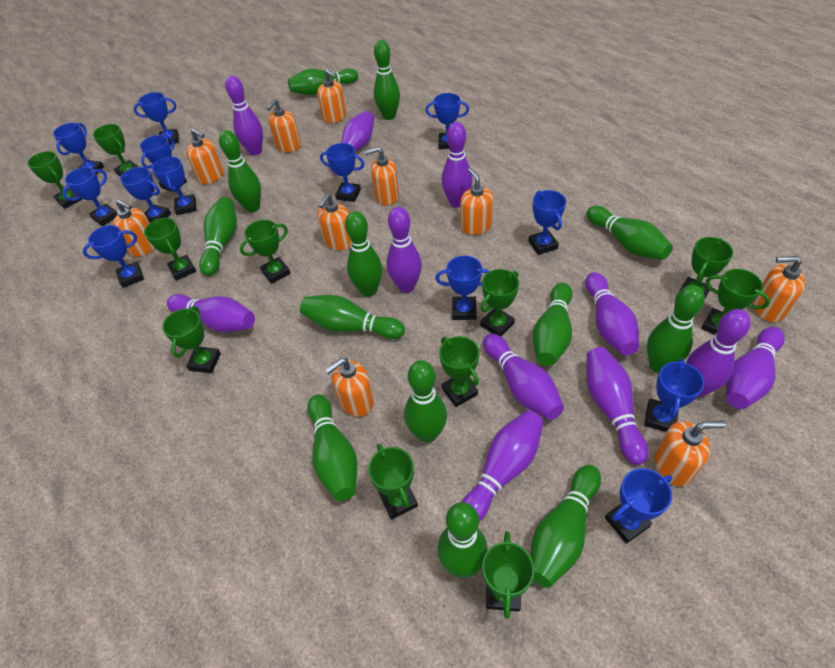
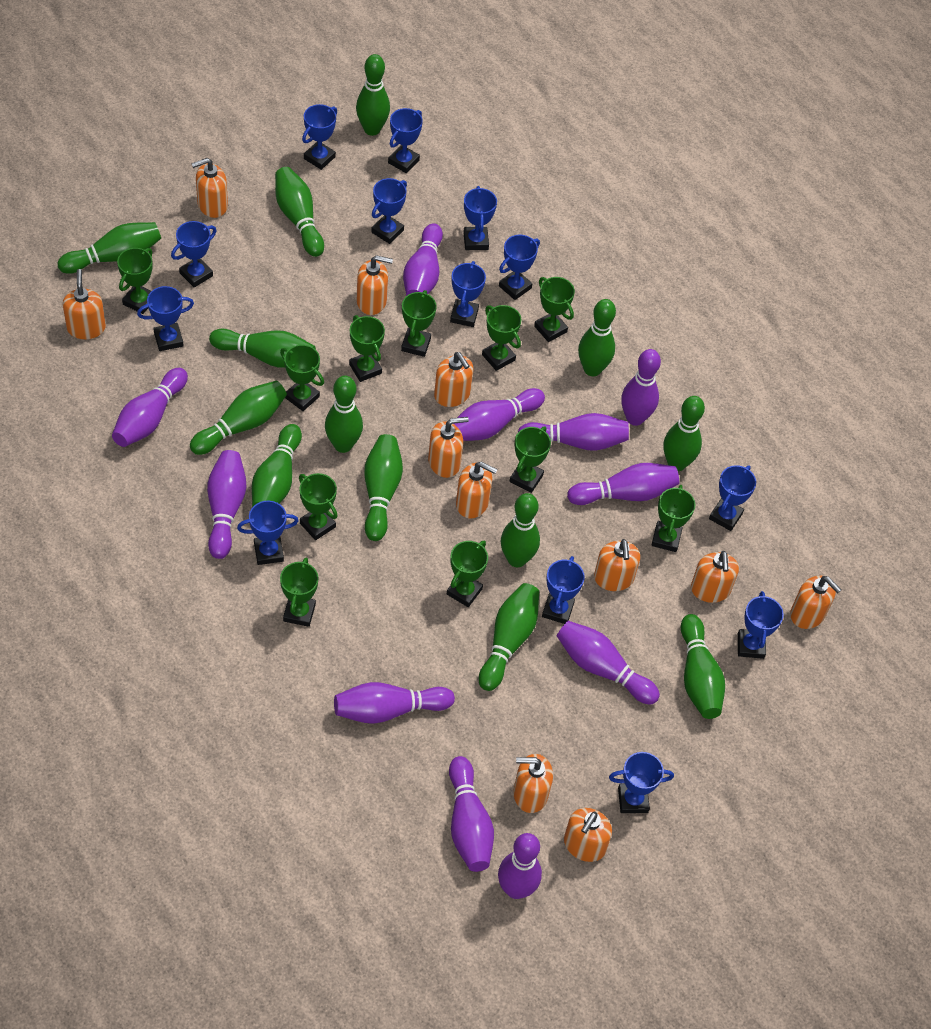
orange soap dispenser: [113,200,155,257] [186,129,224,184] [267,99,301,152] [317,69,347,123] [317,194,351,250] [325,358,374,417] [364,147,399,206] [460,168,494,235] [654,421,726,486] [753,256,805,322] = 10 -> [63,269,106,339] [191,158,228,218] [357,255,393,315] [428,417,469,478] [434,352,474,407] [456,462,497,518] [513,754,553,813] [564,808,612,862] [594,539,640,591] [691,551,739,603] [790,576,842,629] = 11

